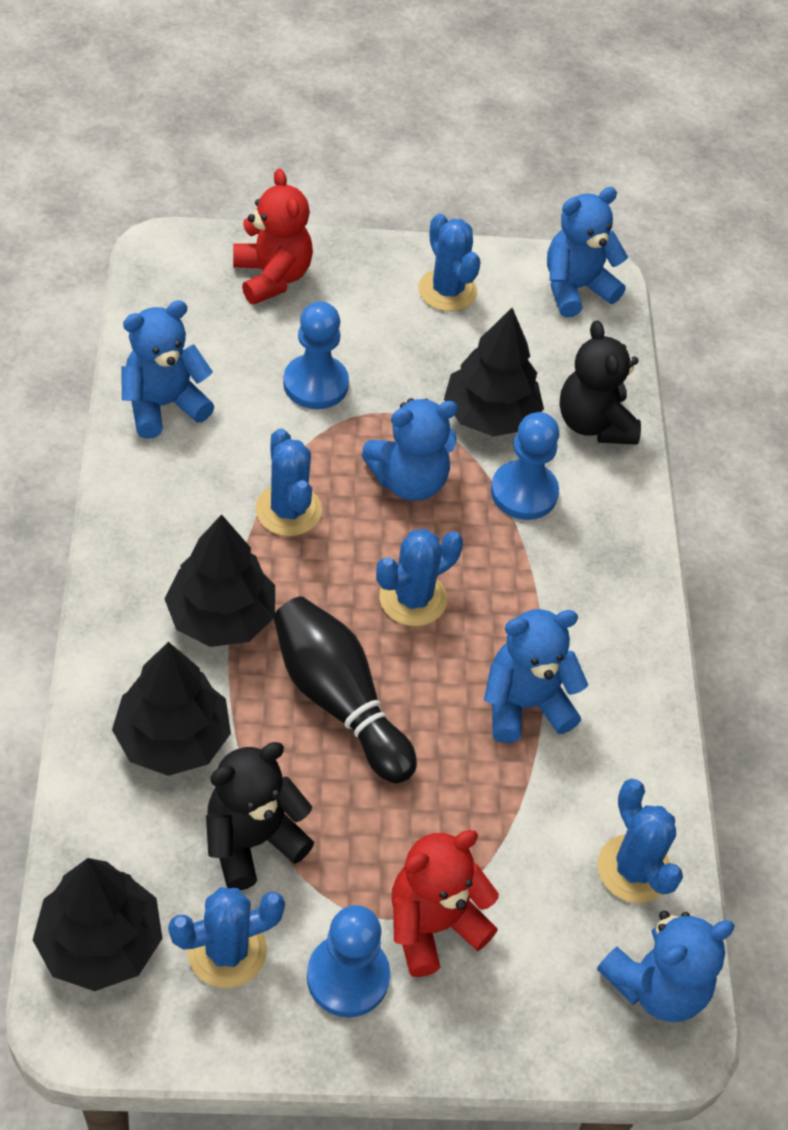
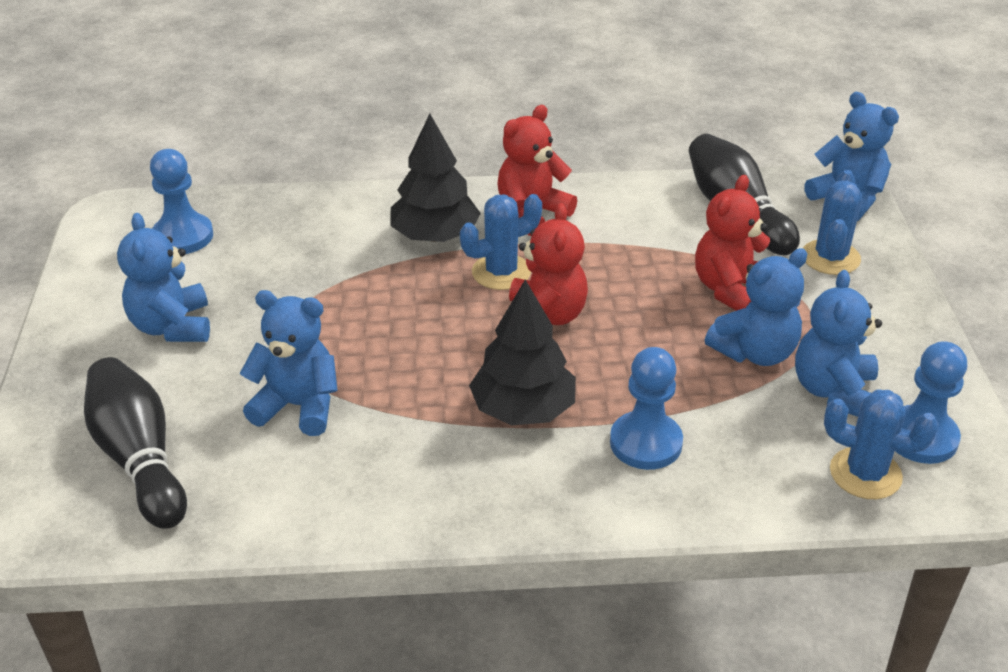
black bowling pin: [273,596,417,783] = 1 -> [84,357,187,529] [689,134,800,255] = 2
black teddy bear: [206,742,315,890] [559,321,641,445] = 2 -> none = 0
black tree: [33,858,163,991] [112,642,231,776] [165,514,275,647] [444,308,544,437] = 4 -> [390,114,481,242] [469,279,576,425] = 2
blue cactus: [168,887,285,988] [255,429,322,536] [376,529,463,626] [418,214,481,312] [598,779,683,903] = 5 -> [460,194,542,290] [803,170,862,275] [824,389,939,499] = 3
red teddy bear: [233,169,313,305] [392,830,499,977] = 2 -> [497,105,577,236] [509,203,588,325] [695,175,770,311] = 3

